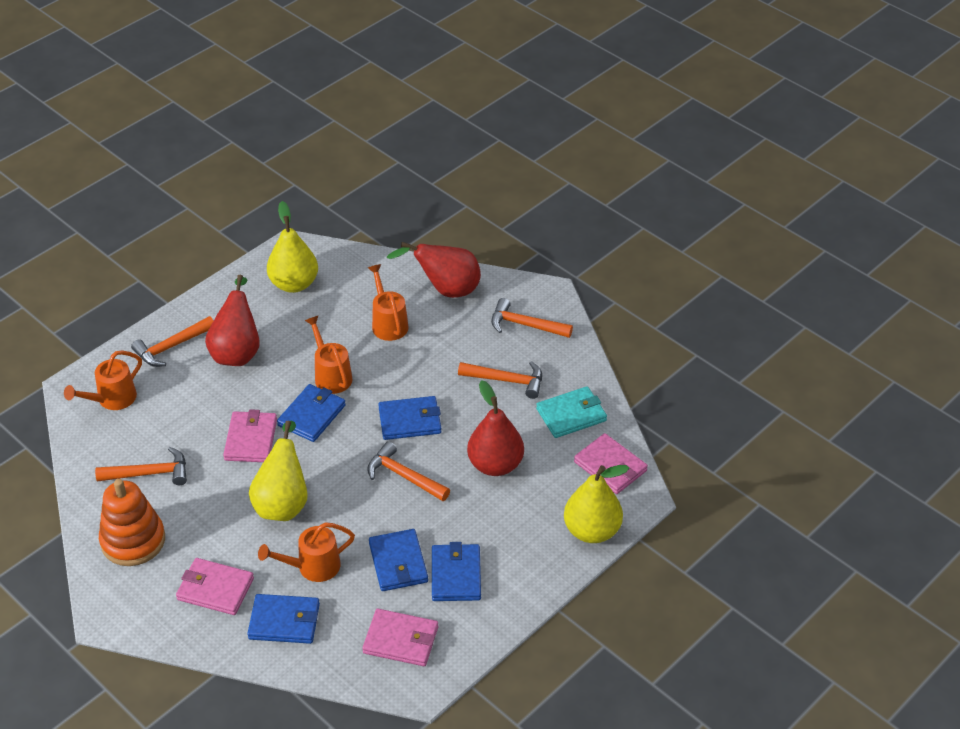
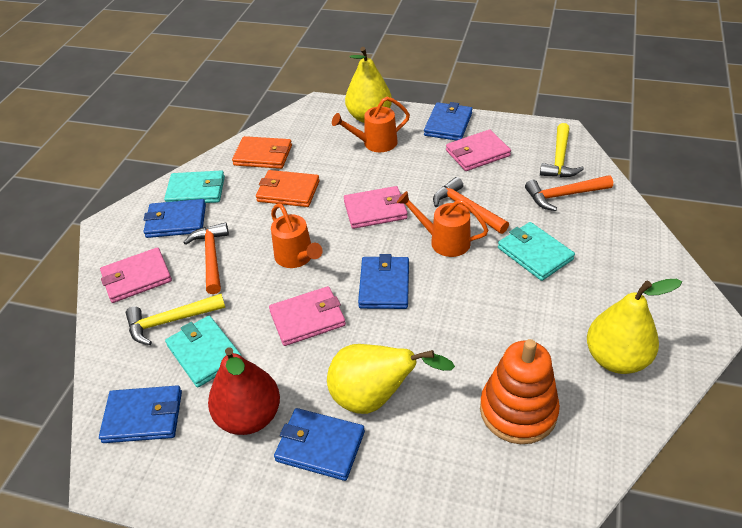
orange hammer: [95,447,187,485] [131,316,213,367] [367,441,450,501] [458,361,542,399] [491,298,573,338] = 5 -> [183,222,229,294] [433,177,509,234] [525,175,613,211] = 3
orange wallet: none = 0 -> [232,136,292,169] [256,170,320,207] = 2
orange watering can: [64,350,142,410] [258,522,355,582] [305,316,353,394] [368,264,408,341] = 4 -> [271,203,323,268] [332,97,410,152] [397,191,488,257] = 3
red pear: [205,275,260,366] [387,242,481,298] [467,380,524,476] = 3 -> [208,347,280,435] = 1
turquoise wallet: [536,386,607,438] = 1 -> [164,170,225,203] [165,316,241,388] [498,222,575,281] = 3
yellow hammer: none = 0 -> [126,294,225,345] [540,123,584,177] = 2

